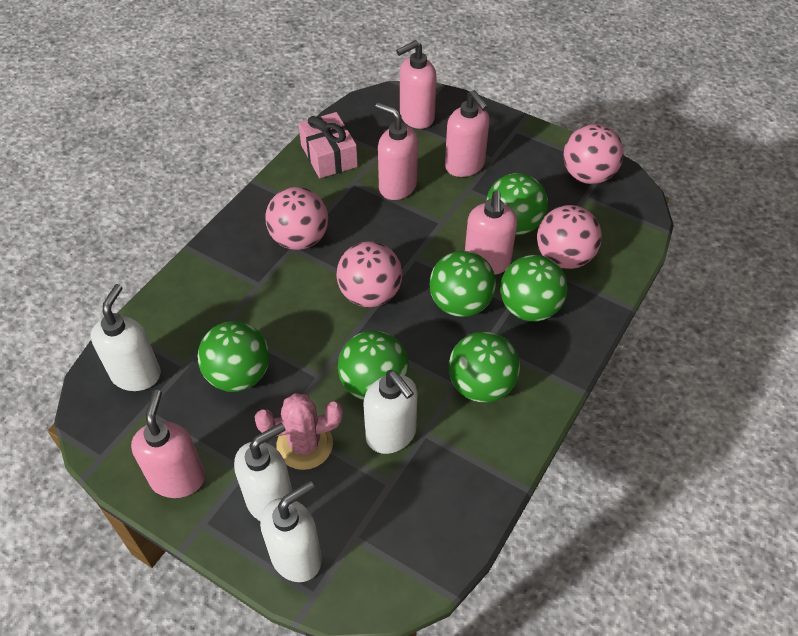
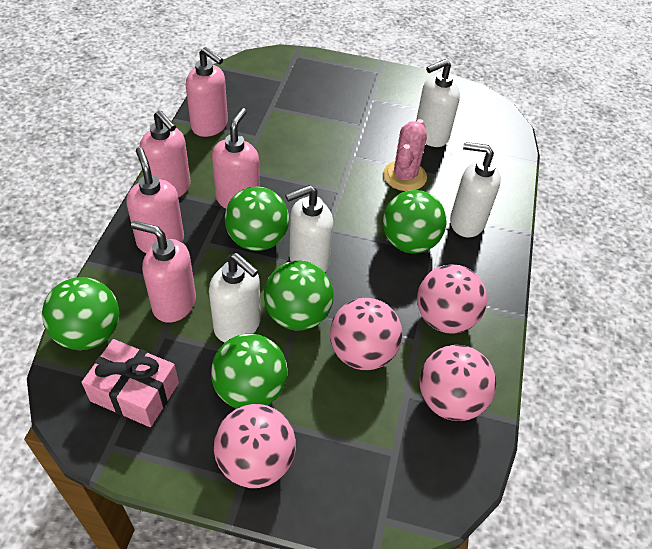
green ball: [198,321,269,392] [338,331,409,401] [429,251,496,317] [449,331,520,403] [486,173,548,235] [500,255,568,321] = 6 -> [42,277,119,350] [211,334,287,409] [225,187,289,251] [264,261,334,331] [383,190,446,253] = 5

